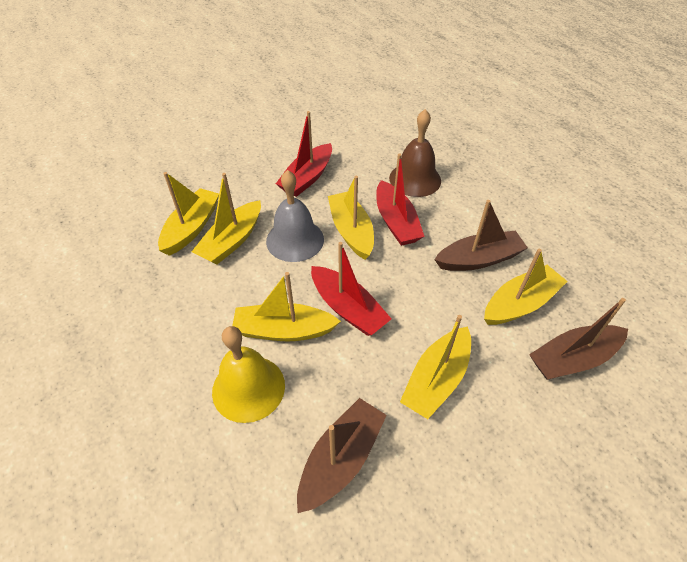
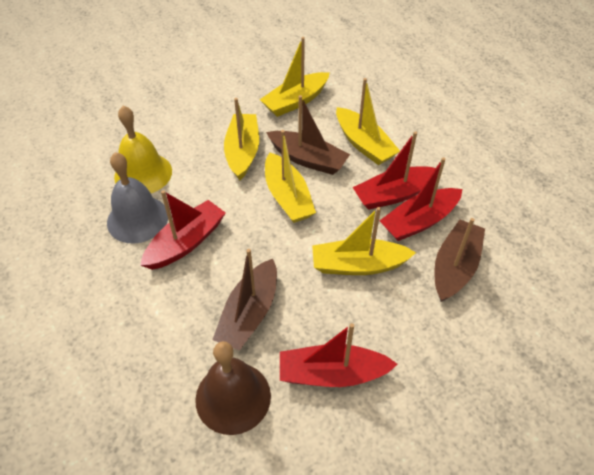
red boat: [276,111,332,197] [311,242,392,336] [376,153,425,246] = 3 -> [140,190,226,270] [280,323,397,387] [353,131,436,210] [380,157,462,241] = 4
yellow boat: [158,172,219,256] [192,173,261,265] [232,272,341,341] [328,176,374,260] [400,315,471,419] [484,249,568,325] = 6 -> [224,98,259,180] [260,37,330,117] [265,130,316,223] [312,207,416,275] [336,78,400,165] = 5

